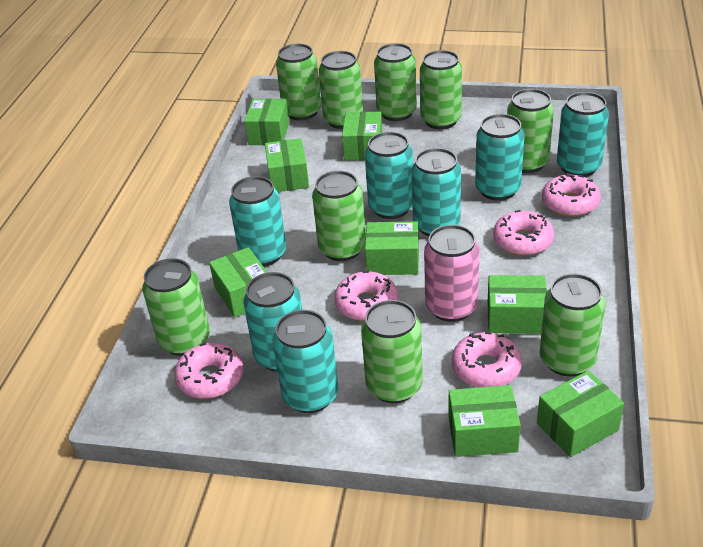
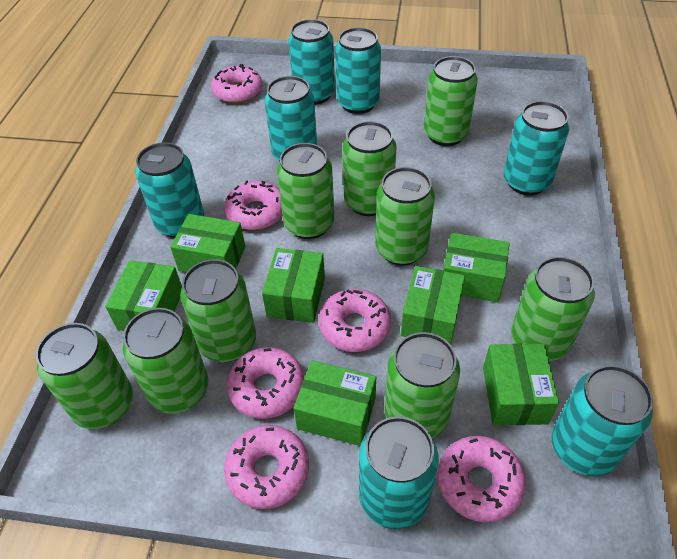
green box: [209,247,268,317] [244,98,289,145] [265,138,309,192] [342,112,382,160] [365,221,419,275] [449,385,521,457] [488,275,547,334] [537,370,624,457] = 8 -> [105,260,182,331] [170,214,245,272] [262,248,325,323] [293,360,376,446] [401,266,465,345] [443,233,510,303] [483,344,559,425] = 7
pink can: [424,225,480,322] = 1 -> none = 0
pink donut: [174,342,243,399] [334,271,398,321] [452,332,522,387] [493,210,554,255] [542,173,601,216] = 5 -> [211,64,262,103] [224,180,283,230] [224,425,309,509] [227,347,304,419] [319,289,391,352] [438,436,526,522] = 6

